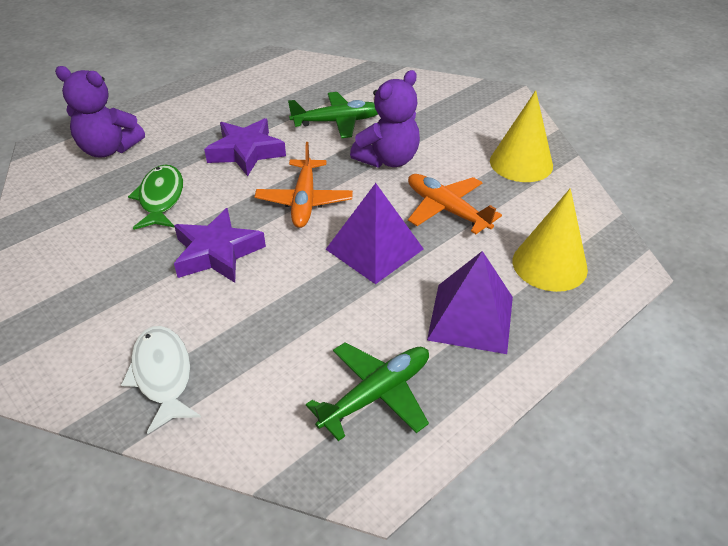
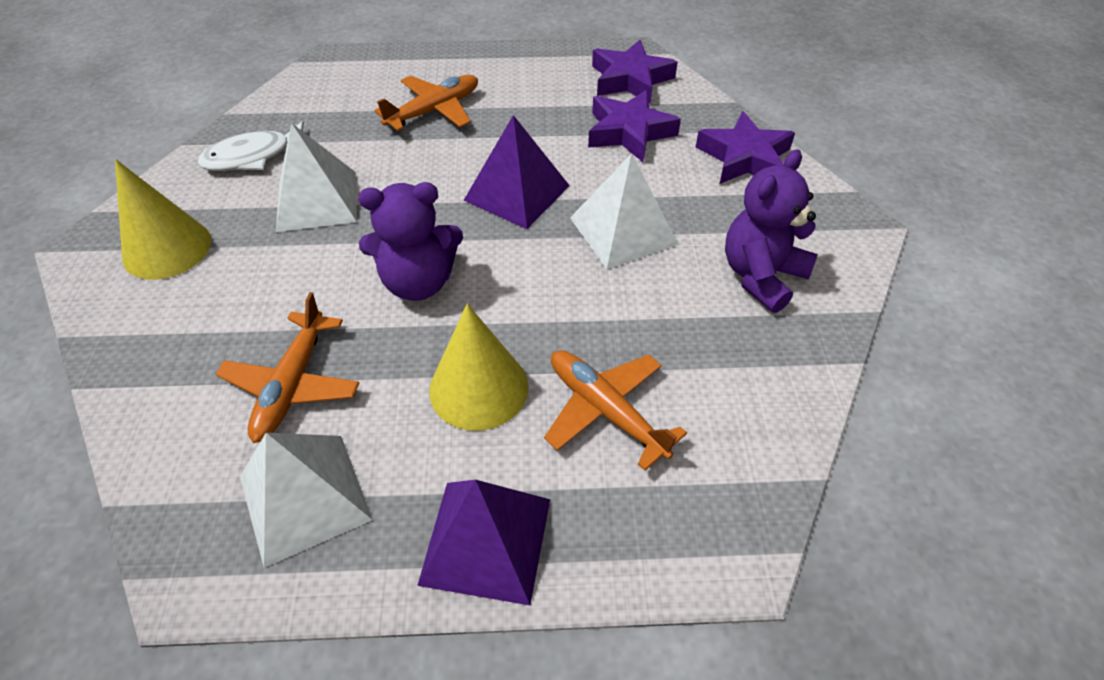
green fish: [128,165,183,230] = 1 -> none = 0
green plane: [288,92,378,138] [306,342,429,441] = 2 -> none = 0
orange plane: [255,142,353,228] [408,174,502,234] = 2 -> [216,292,359,443] [374,75,478,131] [544,350,687,471] = 3
purple star: [174,208,266,283] [204,118,286,176] = 2 -> [588,90,681,162] [592,40,678,104] [695,111,795,184] = 3
white pyramid: none = 0 -> [240,433,373,568] [276,123,357,232] [570,153,679,269] = 3

